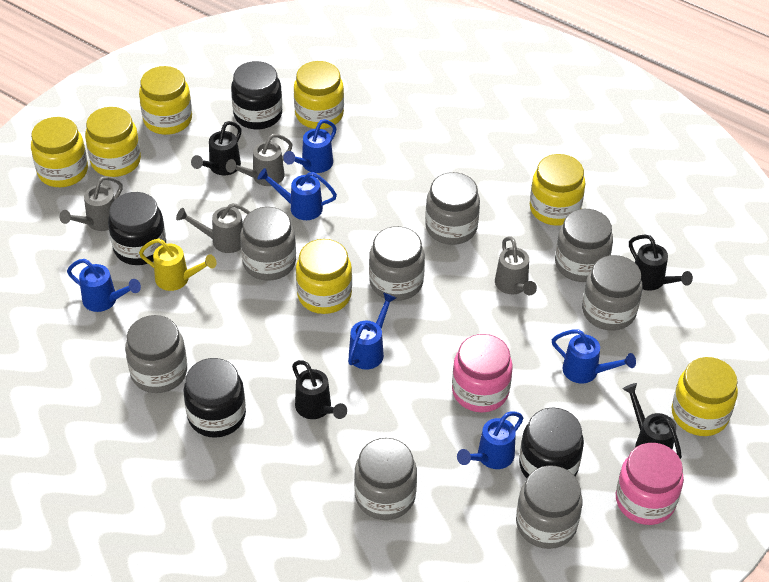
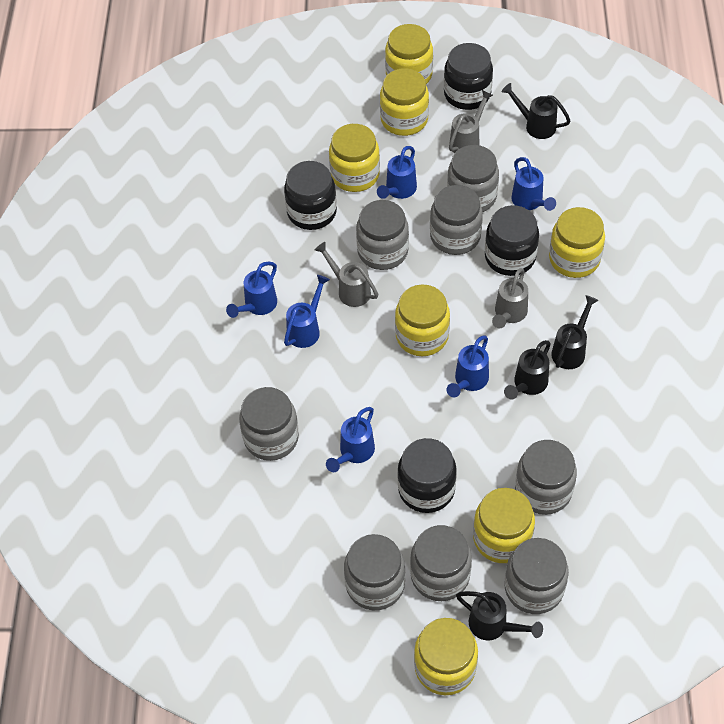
grey watering can: [60,176,123,231] [176,203,250,253] [226,134,293,186] [495,236,537,295] = 4 -> [315,242,378,307] [449,90,493,153] [492,268,528,328] = 3
pink jar: [452,334,513,413] [616,443,684,525] = 2 -> none = 0
yellow watering can: [139,239,217,291] = 1 -> none = 0

